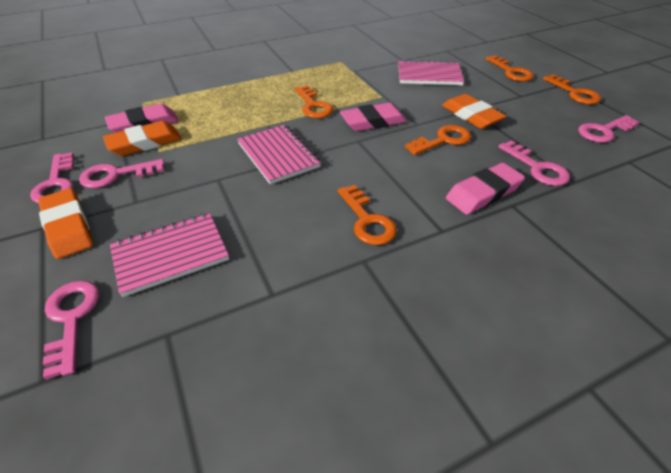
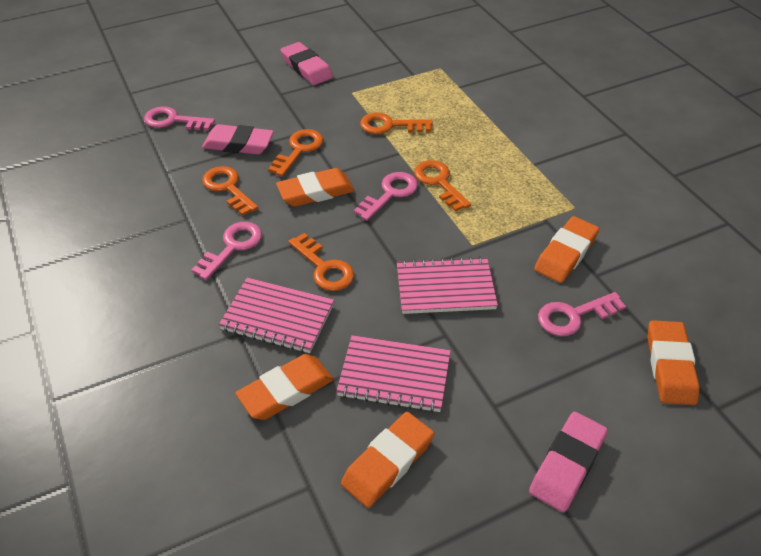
orange eraser: [38,188,93,259] [103,121,182,156] [442,94,506,129] = 3 -> [236,354,334,420] [276,168,355,207] [341,412,434,508] [534,216,599,283] [647,320,700,405] = 5
pink key: [30,153,74,204] [43,280,99,379] [79,159,164,188] [498,140,570,186] [578,115,640,143] = 5 -> [144,106,215,131] [192,222,262,280] [354,172,418,221] [538,292,626,336] = 4

